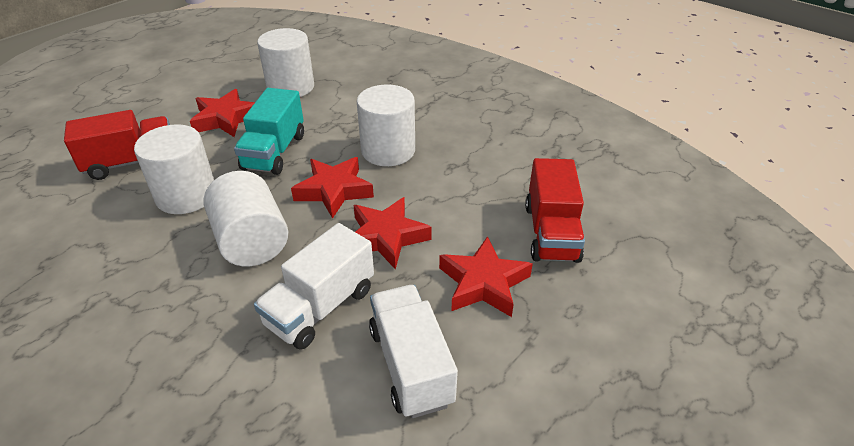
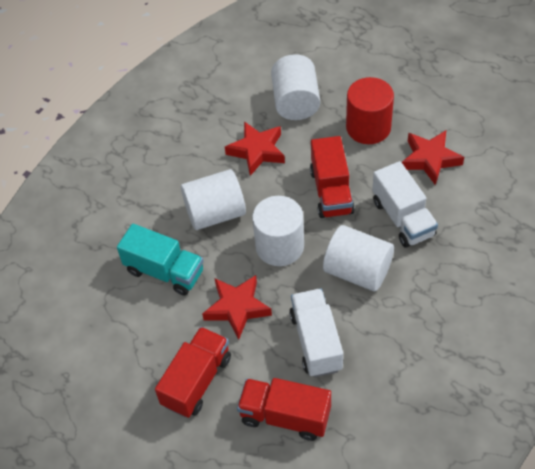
red cylinder: none = 0 -> [346,77,394,144] = 1
red star: [190,89,255,137] [291,157,374,219] [353,197,432,270] [439,236,533,317] = 4 -> [202,275,272,340] [225,121,285,176] [402,130,464,185] = 3
red truck: [64,110,170,180] [525,158,585,263] = 2 -> [155,327,231,418] [237,378,331,441] [310,136,355,218] = 3

